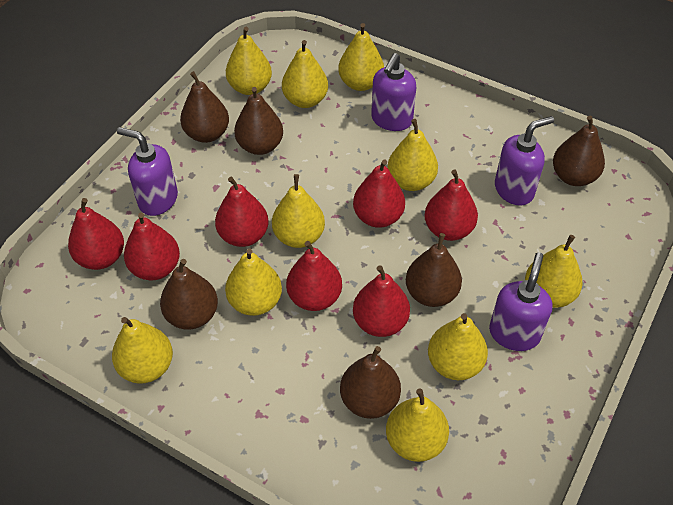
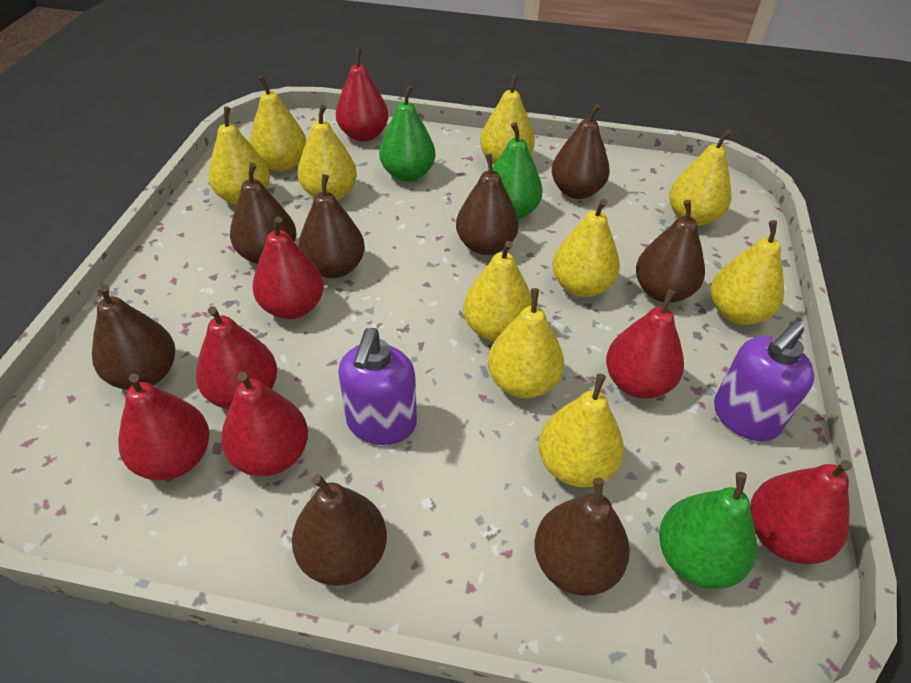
brown pear: [160,259,218,329] [180,71,229,143] [234,87,283,155] [340,346,401,419] [406,233,462,307] [553,116,605,186] = 6 -> [92,284,175,390] [230,163,297,264] [292,474,387,586] [298,174,365,278] [456,153,519,255] [534,478,630,596] [552,104,610,199] [636,200,705,303] = 8
green pear: none = 0 -> [379,86,435,182] [493,122,543,219] [659,472,757,589] = 3
purple soap dispenser: [117,127,178,216] [371,53,416,131] [489,252,553,351] [495,116,554,206] = 4 -> [338,328,417,445] [714,321,815,441] = 2

